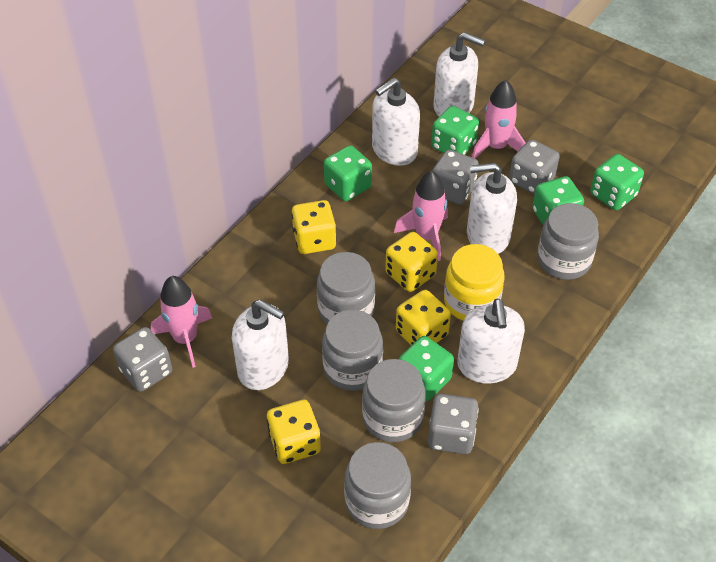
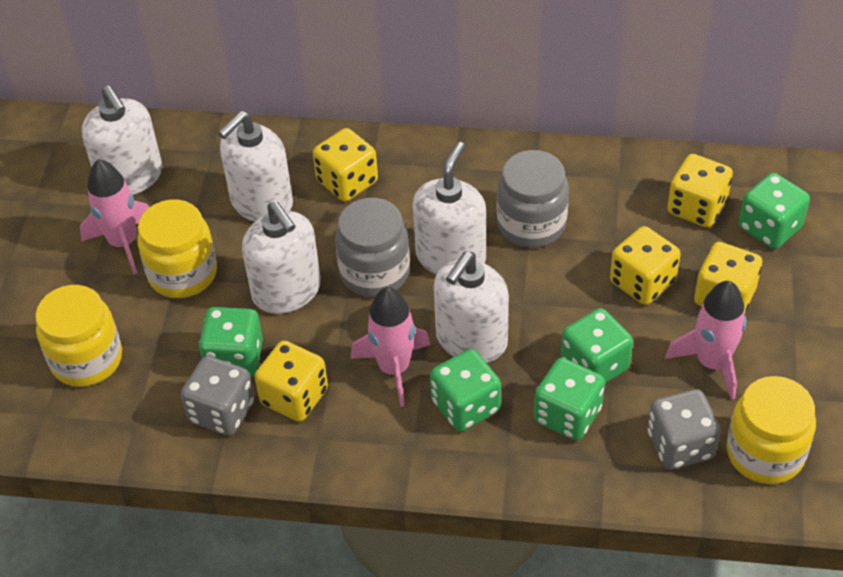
grey dice: [113,327,172,392] [428,393,479,454] [432,150,479,205] [509,139,560,195] = 4 -> [181,356,255,436] [647,389,721,470] = 2
grey jar: [317,252,375,324] [322,310,383,391] [344,442,411,529] [362,359,426,442] [537,203,599,280] = 5 -> [335,198,410,297] [497,150,569,248] = 2
yellow dice: [267,400,321,464] [291,200,336,254] [385,232,438,292] [396,290,451,345] = 4 -> [255,341,328,422] [313,128,378,202] [610,226,681,305] [667,154,733,228] [694,242,762,314] = 5
yellow jar: [444,244,505,321] = 1 -> [35,285,122,387] [138,200,217,298] [727,376,816,484] = 3

